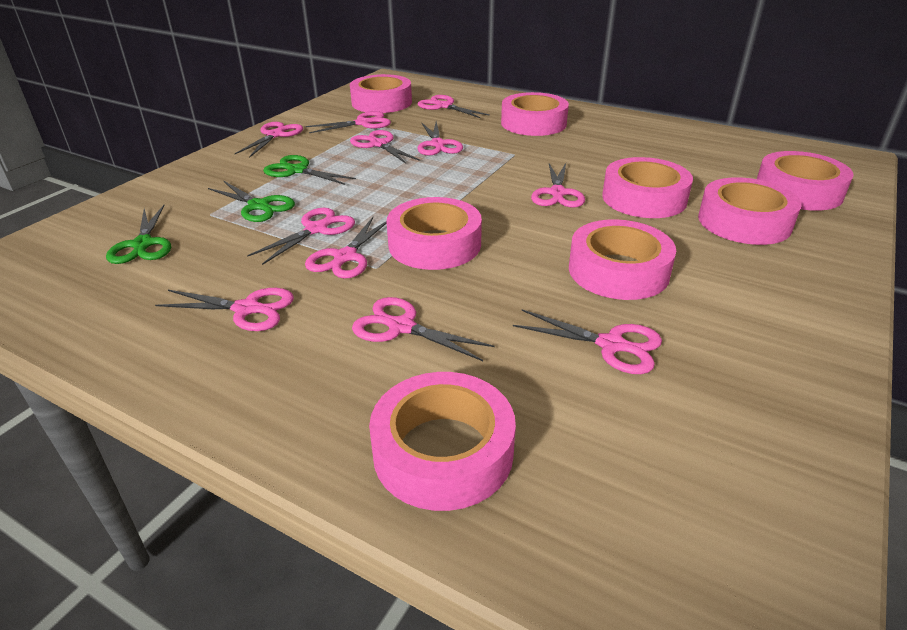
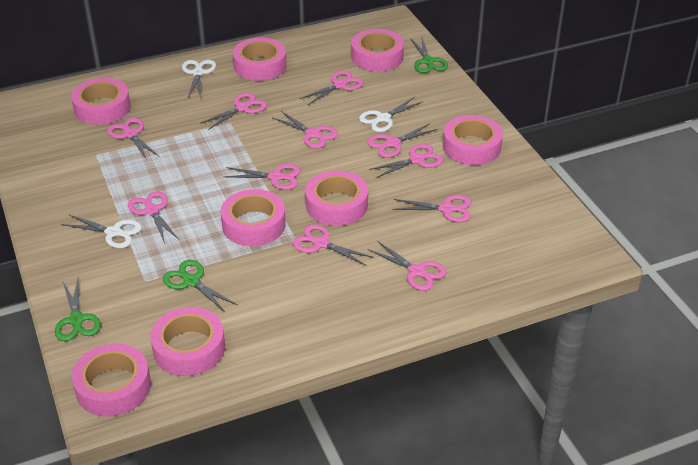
white scissors: none = 0 -> [61,214,142,248] [182,60,216,98] [359,97,424,132] = 3

